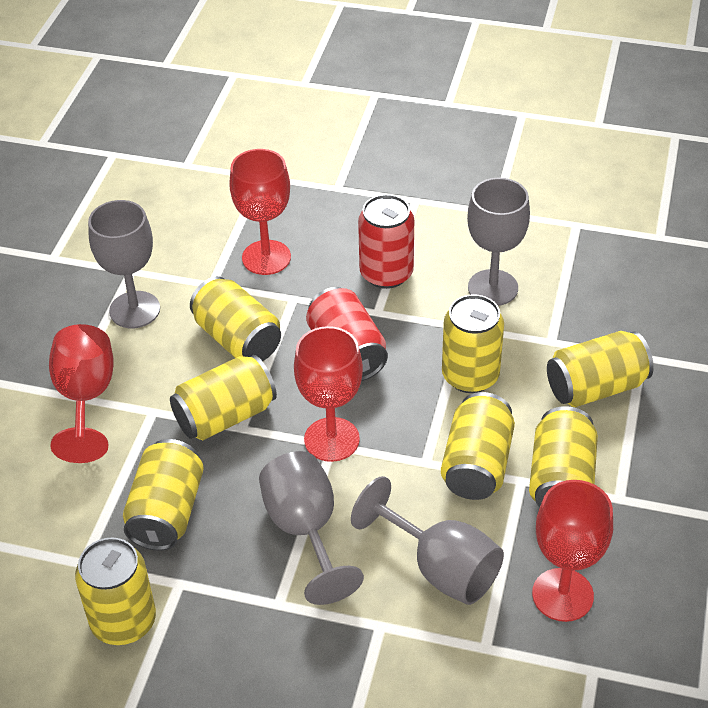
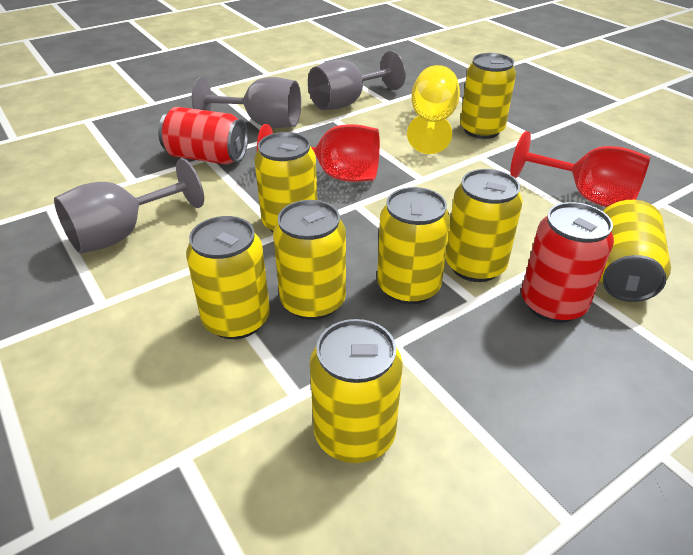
grey goblet: [88,200,160,328] [259,451,364,605] [351,476,504,605] [467,178,530,306] = 4 -> [54,158,204,254] [192,77,301,128] [308,51,406,110] = 3
red goblet: [49,324,114,463] [229,149,291,275] [294,326,363,462] [532,480,613,622] = 4 -> [257,124,380,182] [510,131,650,207] = 2
yellow goblet: none = 0 -> [407,65,460,154] = 1

